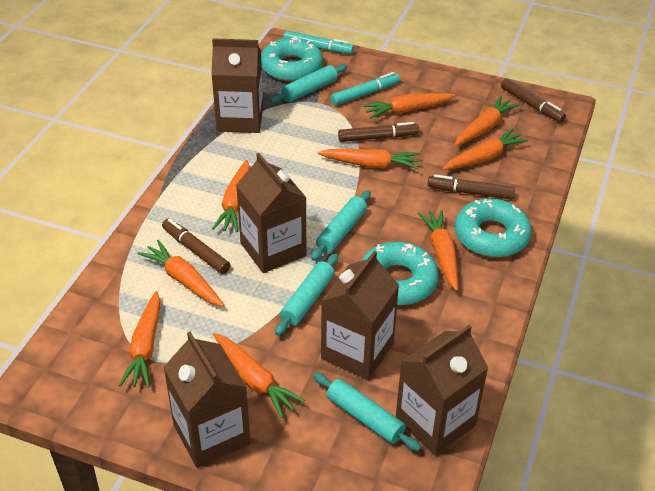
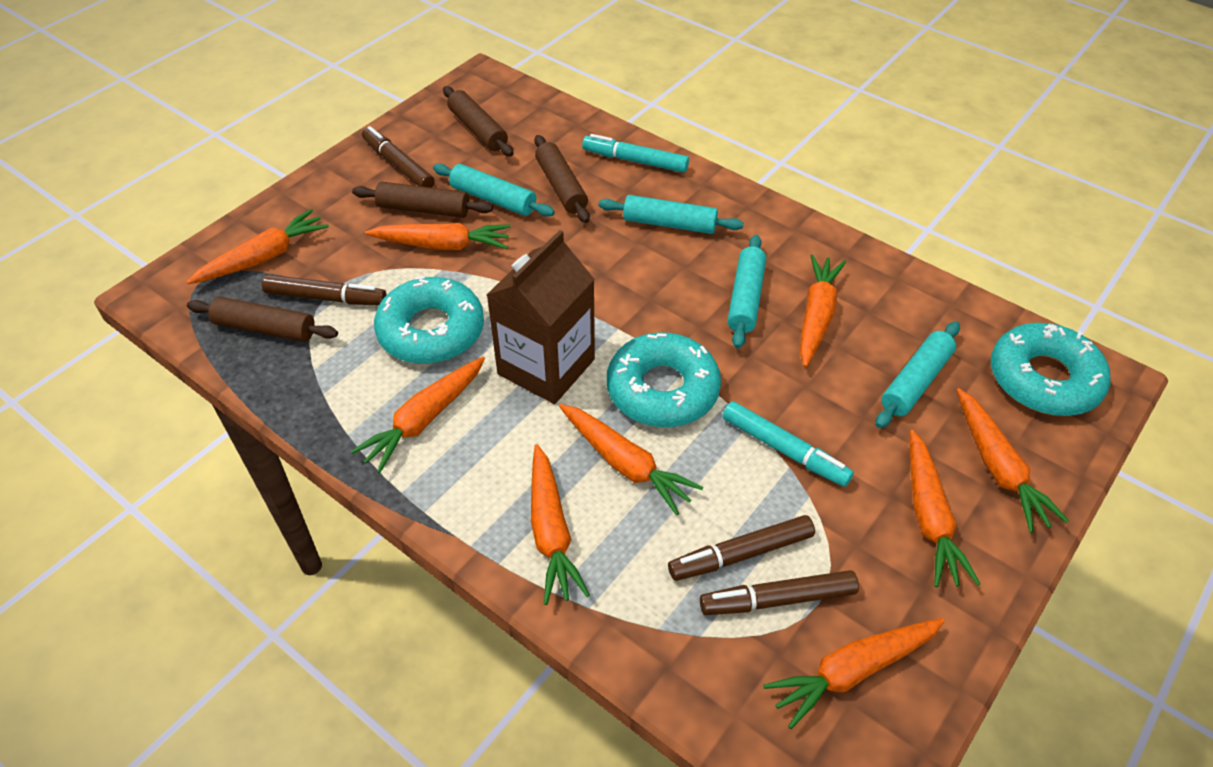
brown carton: [163,331,250,468] [211,38,263,133] [236,153,306,273] [321,251,399,380] [396,325,488,456] = 5 -> [487,230,595,404] = 1
brown rolling pin: none = 0 -> [187,296,338,342] [352,182,493,218] [443,86,514,157] [534,135,590,223] = 4

